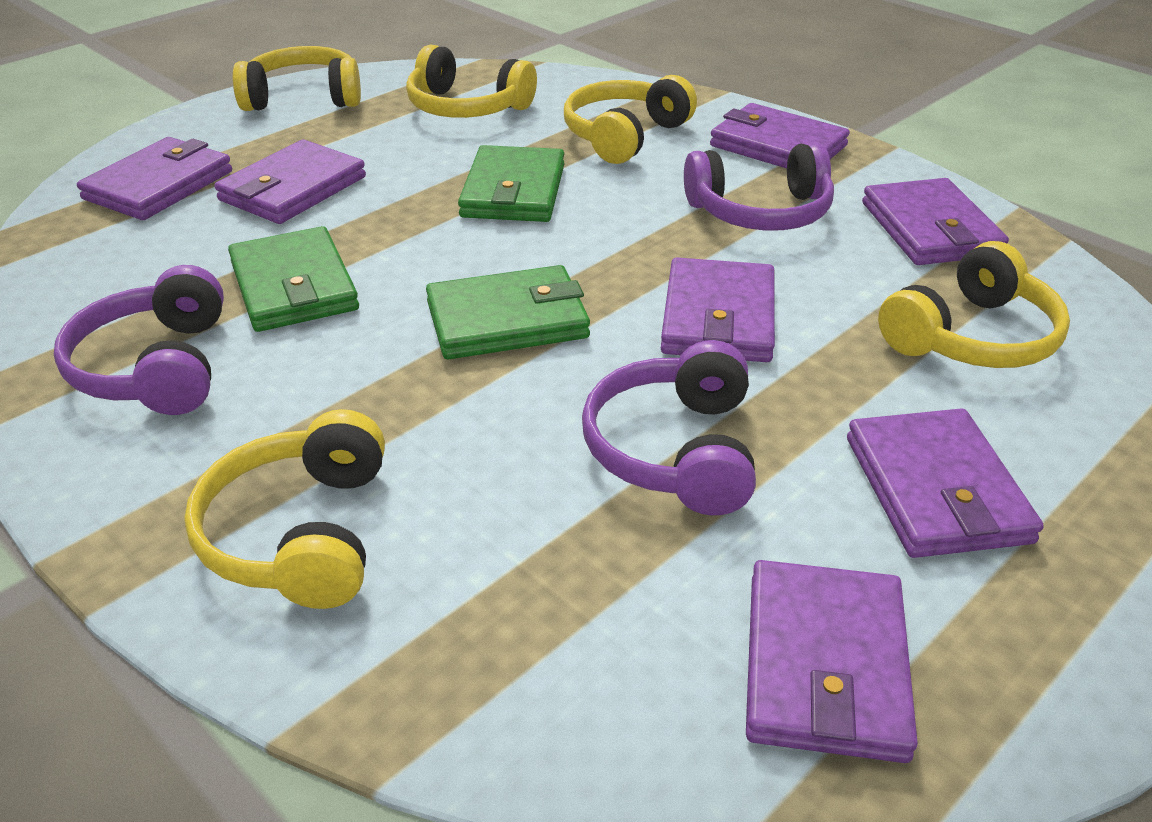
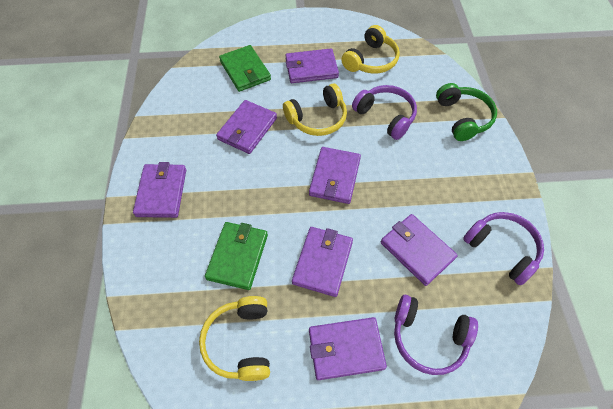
green headphones: none = 0 -> [436,83,497,141] = 1
green wallet: [228,226,359,332] [426,265,590,360] [458,145,565,222] = 3 -> [205,222,268,290] [219,45,271,92] = 2
yellow headphones: [184,409,385,609] [233,46,361,111] [406,44,537,118] [564,75,697,164] [878,241,1070,368] = 5 -> [199,296,270,381] [283,84,347,136] [341,25,400,74] = 3

